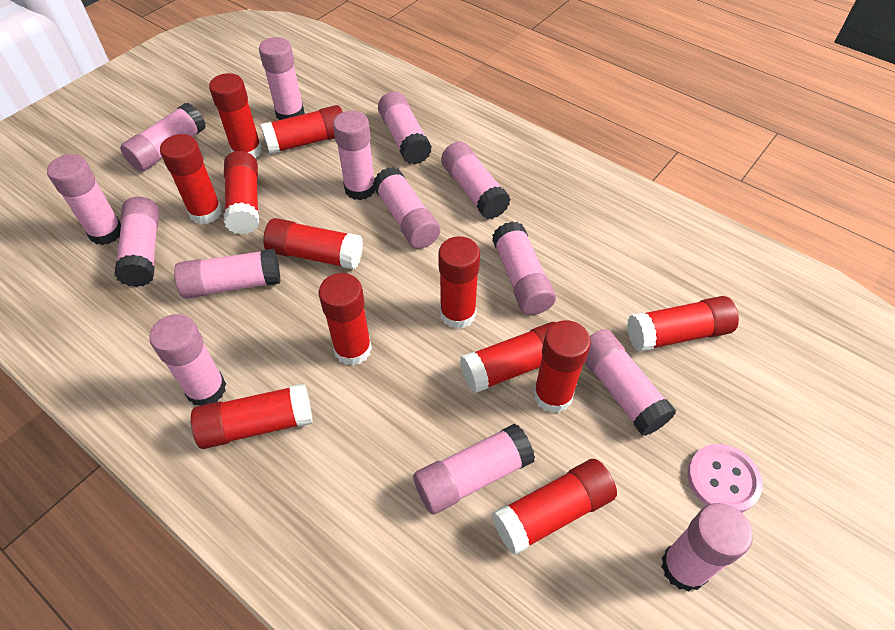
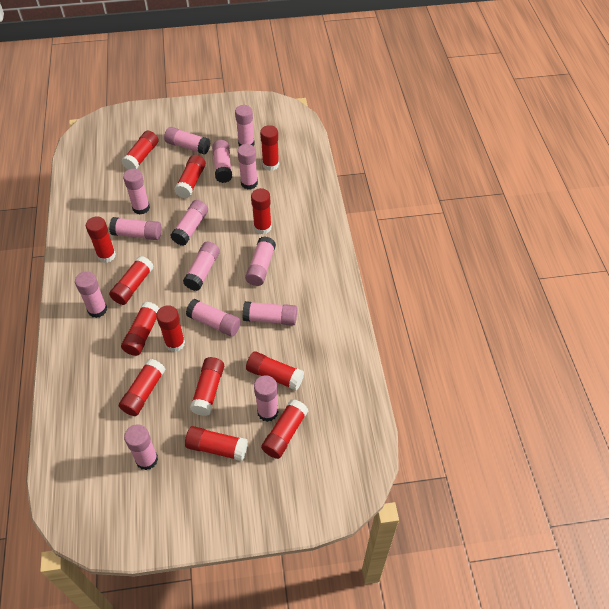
pink button: [688,444,763,513] = 1 -> none = 0
red glue stick: [160,134,222,224] [191,383,313,449] [209,73,262,158] [224,151,259,235] [260,105,343,154] [263,218,363,269] [319,273,372,366] [438,236,480,329] [460,322,556,393] [492,459,617,555] [533,320,591,413] [627,296,739,352] = 12 -> [86,216,116,263] [109,256,154,305] [119,359,165,416] [121,302,160,356] [122,131,159,170] [156,305,185,352] [174,155,206,198] [185,426,248,461] [190,357,224,416] [246,351,304,391] [251,188,272,235] [260,125,279,171] [261,399,308,459] = 13

